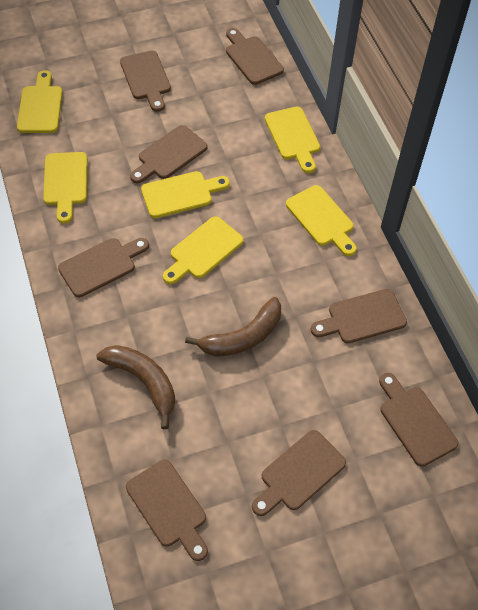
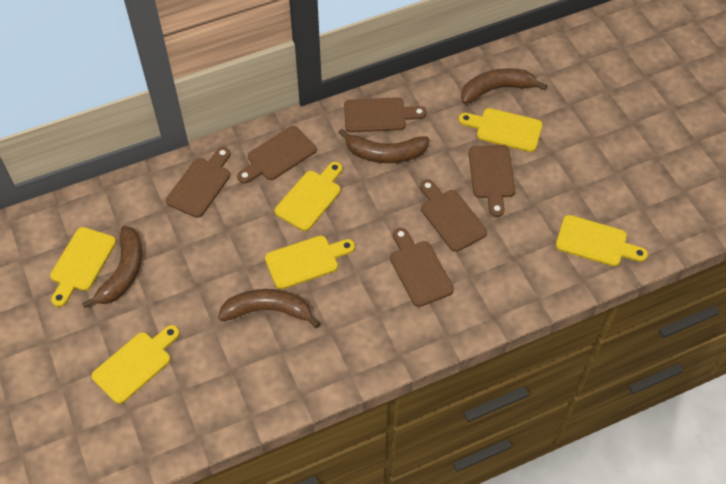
brown banana: [97,345,175,429] [185,297,281,357] = 2 -> [82,226,142,308] [218,289,320,328] [338,129,429,163] [461,68,547,104] = 4
brown cutting board: [58,238,149,297] [120,51,171,112] [126,460,208,561] [130,125,208,183] [226,28,284,85] [252,430,346,516] [310,289,407,343] [379,373,459,467] = 8 -> [166,147,230,218] [237,126,316,184] [344,97,427,132] [390,228,454,307] [420,179,487,252] [468,145,515,217] = 6

